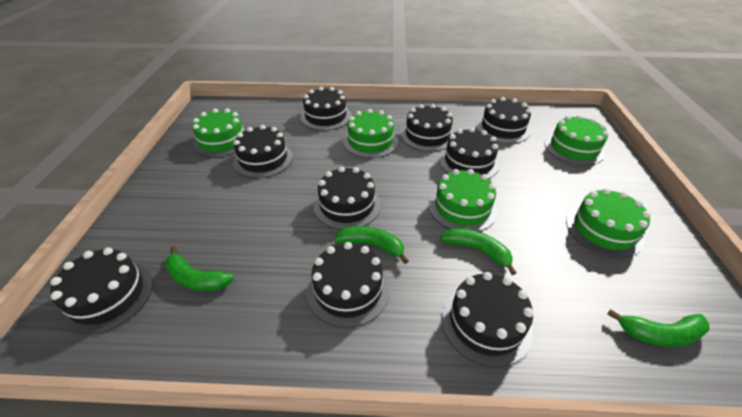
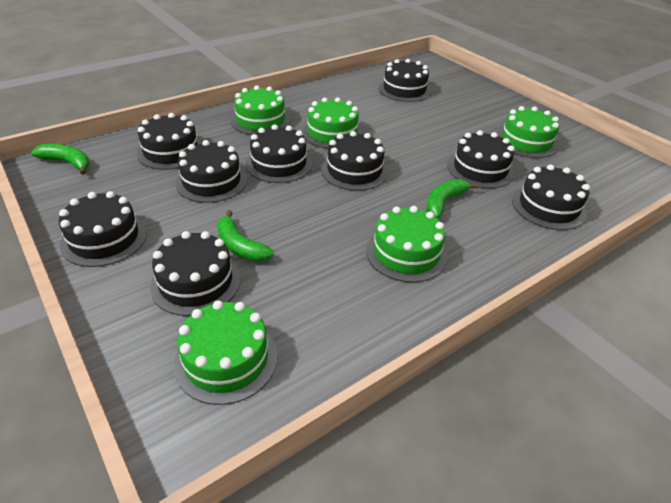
green banana: [165,246,234,291] [334,226,409,264] [440,228,517,275] [607,309,709,347] = 4 -> [31,144,90,175] [217,210,274,262] [427,179,479,218] = 3

